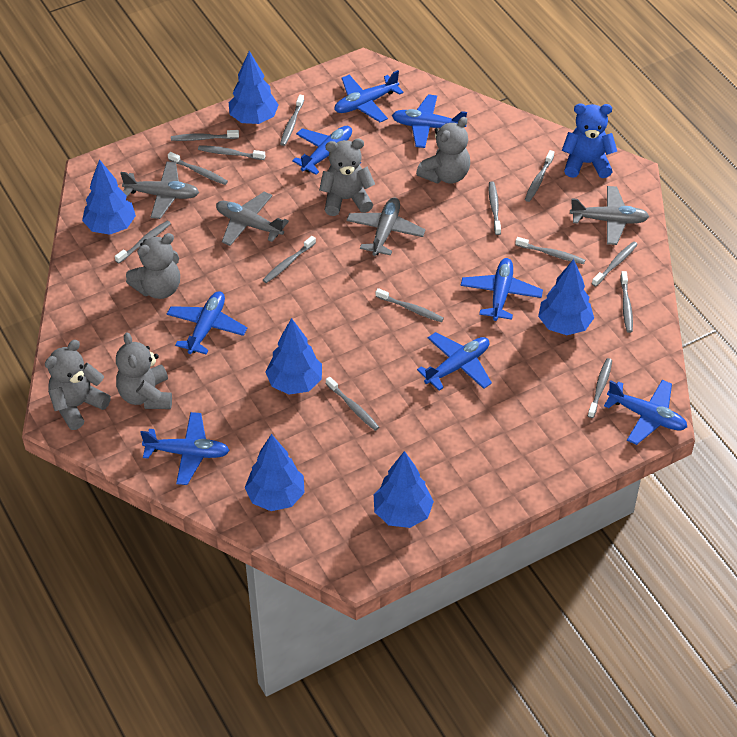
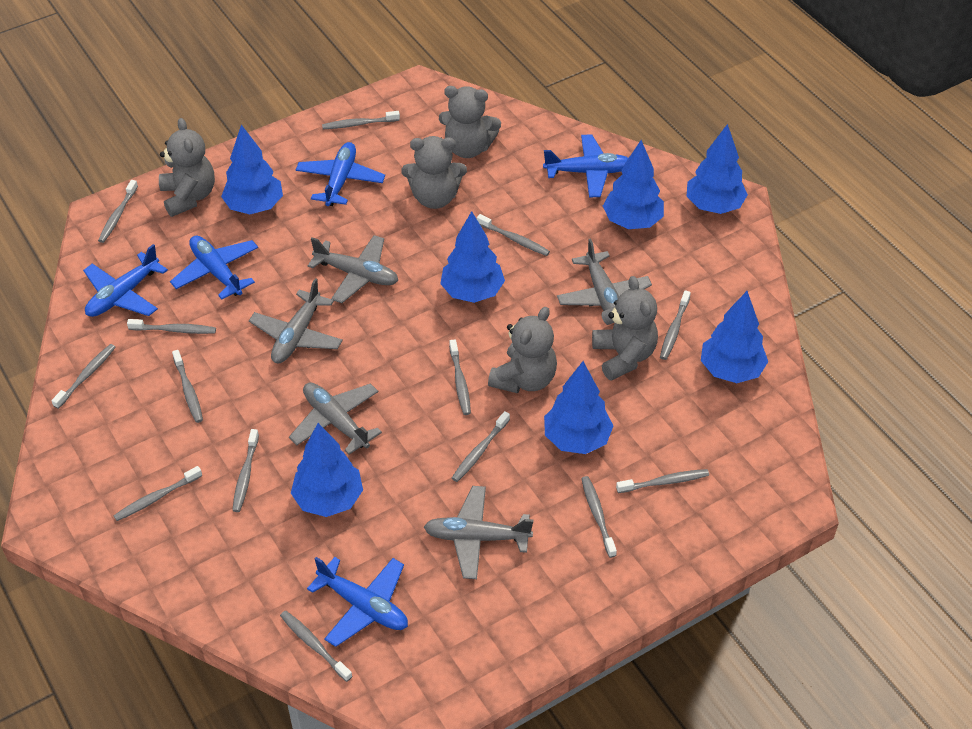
blue plane: [140,412,230,485] [167,291,247,354] [292,126,361,175] [334,70,404,122] [392,94,467,148] [417,332,492,391] [461,258,543,321] [604,380,687,445] = 8 -> [83,244,168,317] [170,236,258,300] [296,142,385,206] [307,557,408,647] [543,134,628,197] = 5
blue teddy bear: [562,103,617,178] = 1 -> none = 0
blue tree: [82,159,136,235] [229,51,279,124] [245,434,305,511] [266,318,322,394] [374,451,434,528] [538,259,594,335] = 6 -> [221,125,283,214] [291,423,363,517] [440,211,505,303] [544,361,614,454] [603,140,664,229] [686,124,748,214] [701,291,768,383] = 7
grey plane: [120,161,199,219] [216,192,289,246] [346,197,426,256] [570,186,649,245] = 4 -> [249,278,343,363] [289,382,382,455] [308,235,398,303] [424,486,533,579] [557,238,652,311] = 5

